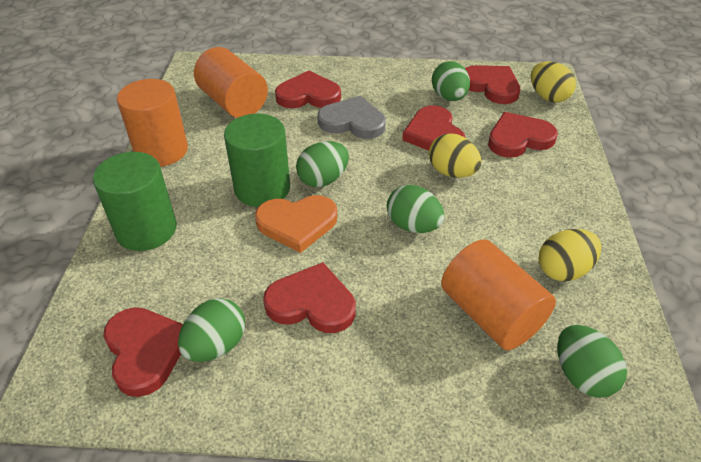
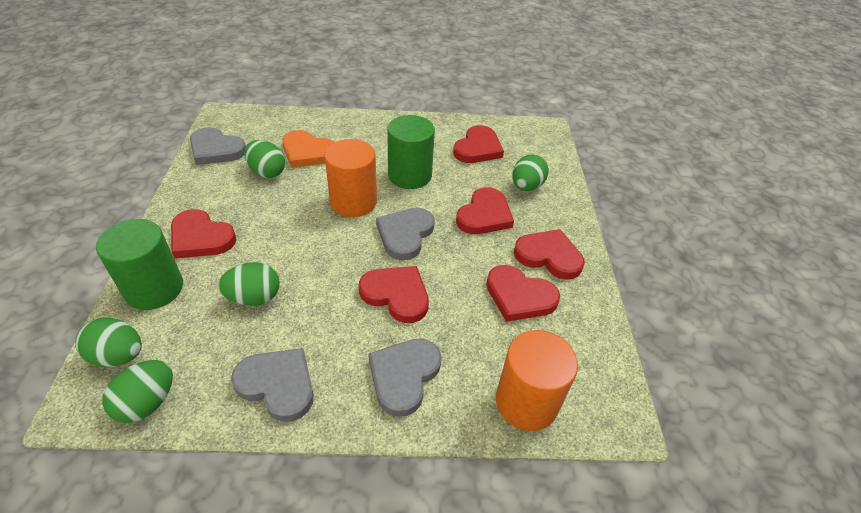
grey heart: [317,96,386,139] = 1 -> [190,127,246,165] [231,348,314,422] [368,338,442,417] [376,208,435,260] = 4
orange cylinder: [117,79,188,167] [194,47,268,118] [441,239,556,350] = 3 -> [325,139,377,217] [496,330,578,431] = 2
yellow egg: [429,133,481,178] [531,61,576,103] [539,229,602,282] = 3 -> none = 0

